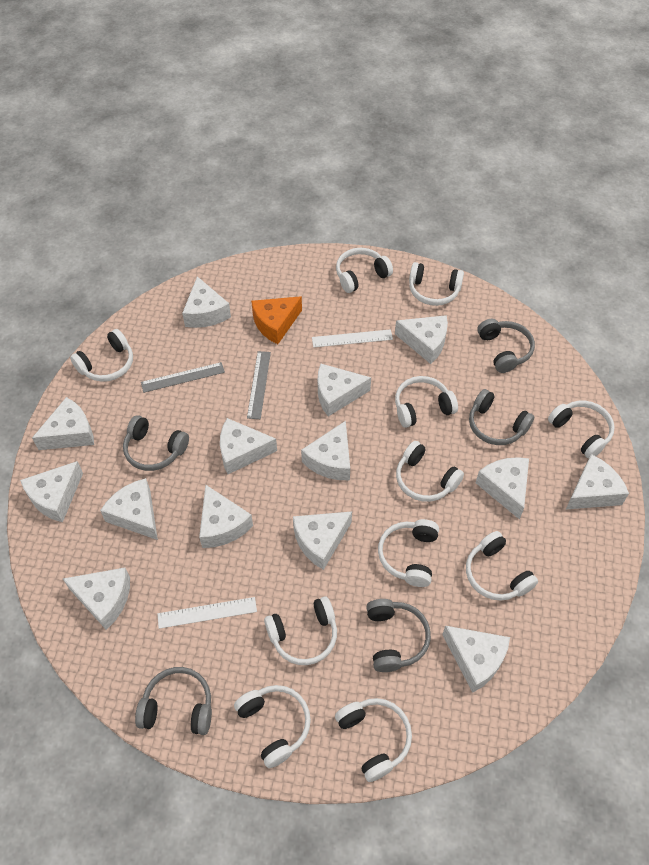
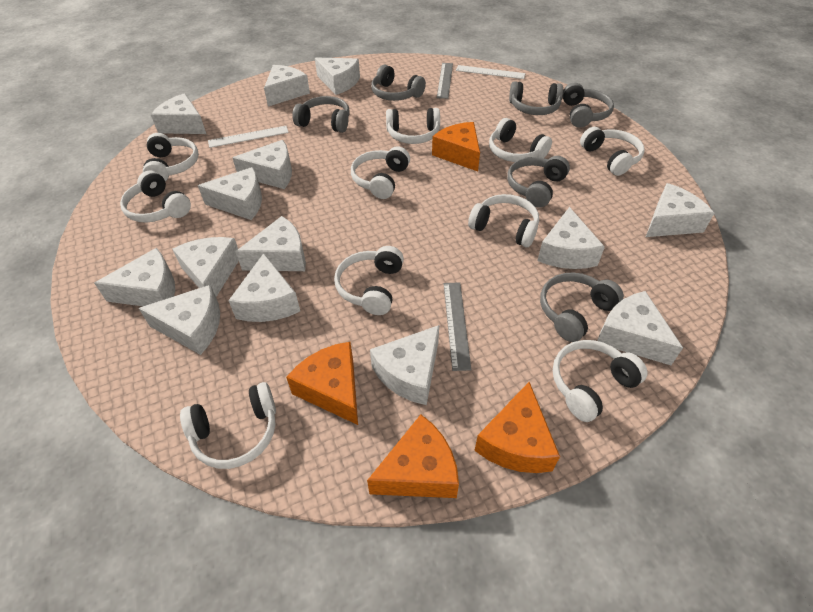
grey headphones: [123,415,189,471] [135,667,212,735] [366,599,431,672] [469,389,534,445] [478,319,535,373] = 5 -> [292,96,350,133] [371,65,426,101] [507,156,570,207] [509,81,563,115] [540,272,624,342] [563,83,614,128] = 6
orange cheese: [251,296,302,344] = 1 -> [286,342,358,425] [367,414,459,498] [432,122,480,172] [474,382,560,473] = 4
white headphones: [70,329,133,382] [234,685,311,768] [264,597,337,665] [335,698,412,782] [336,248,393,293] [378,519,439,587] [395,376,458,428] [396,441,464,502] [409,262,464,306] [466,531,538,601] [548,401,615,459] = 11 -> [120,170,191,223] [143,133,199,181] [180,382,276,469] [334,246,404,315] [351,146,410,199] [386,108,440,144] [468,194,539,247] [489,118,552,162] [553,340,648,422] [580,127,645,176] = 10

